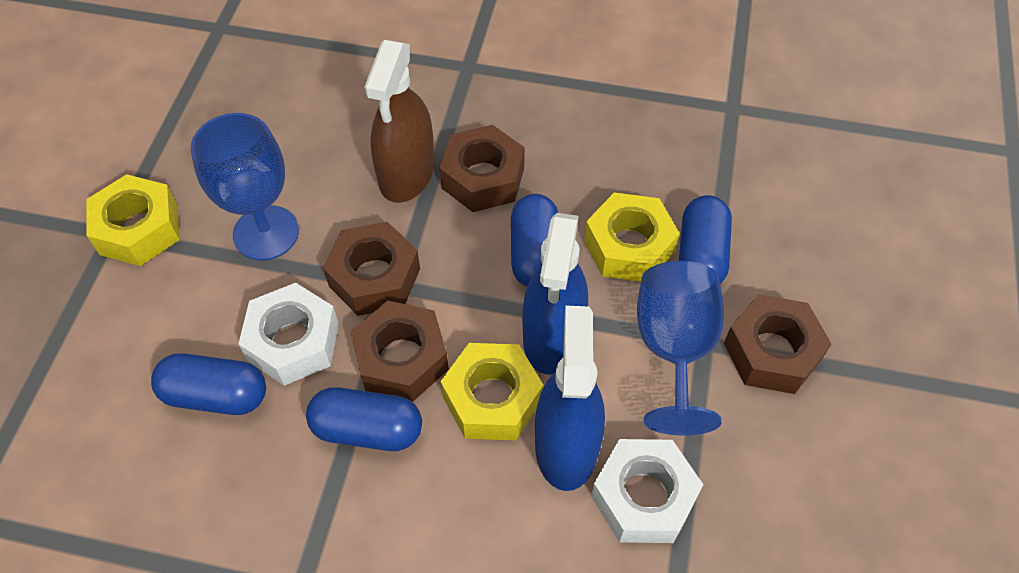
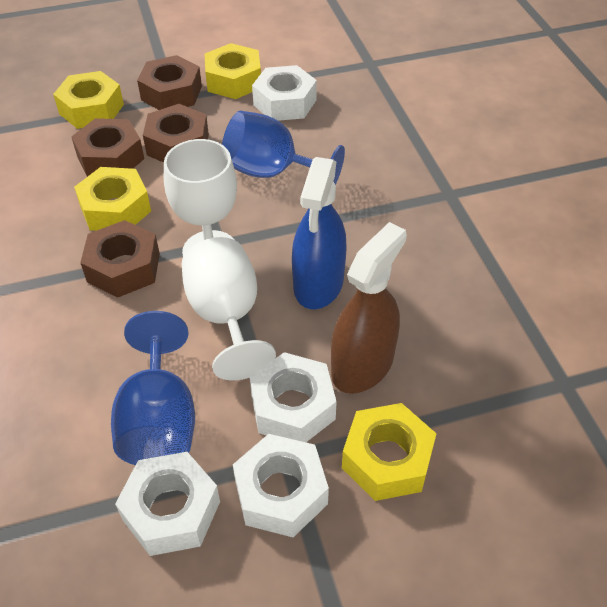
blue capsule: [151,354,266,415] [306,387,422,451] [511,194,558,287] [679,195,732,284] = 4 -> none = 0
blue spray bottle: [522,213,588,374] [535,306,605,491] = 2 -> [292,157,346,309] = 1
white goblet: none = 0 -> [164,139,237,256] [182,237,276,380] = 2
white nut: [239,283,339,386] [591,439,703,543] = 2 -> [115,452,220,556] [233,434,329,537] [250,352,337,442] [252,65,317,121] = 4
yellow nut: [87,174,179,266] [441,343,543,440] [584,192,680,282] = 3 -> [53,71,124,129] [74,167,151,231] [205,43,261,99] [342,403,436,501] = 4

